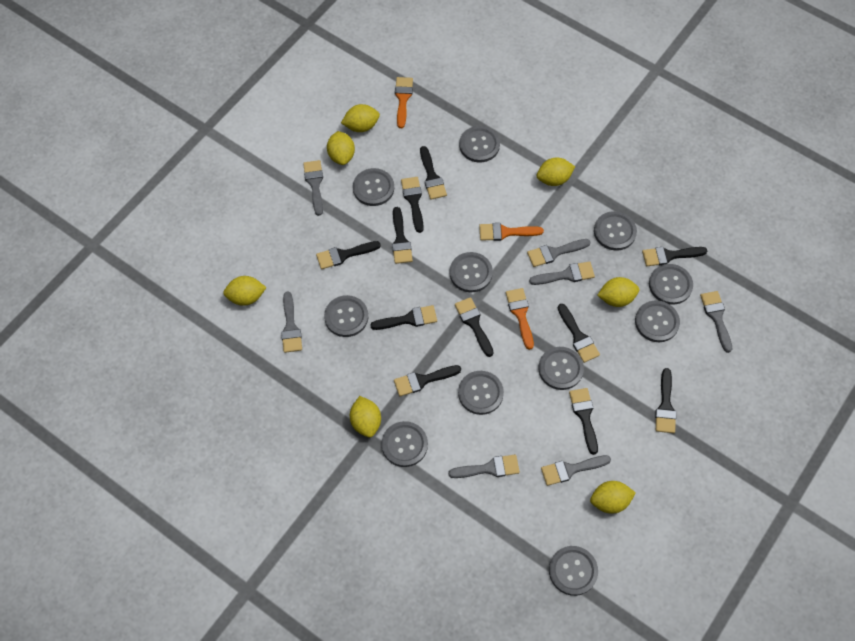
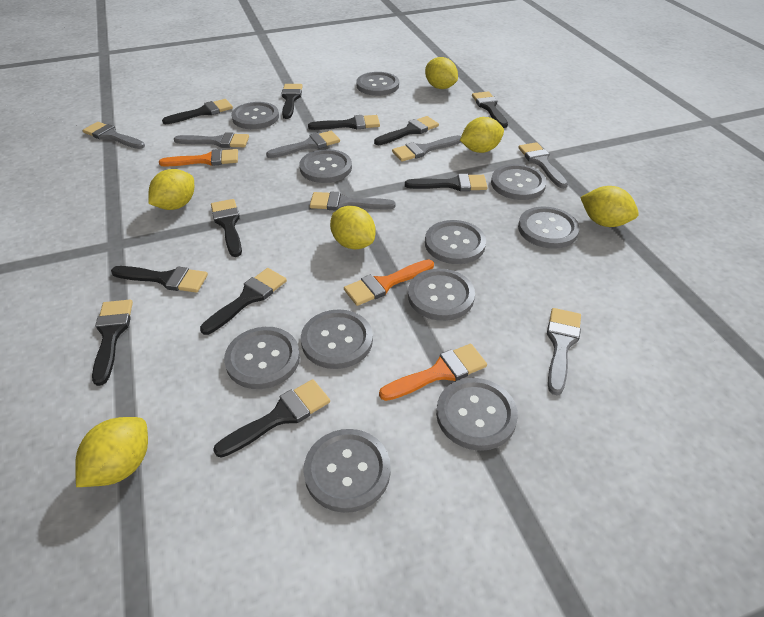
yellow lemon: [223,276,267,306] [327,131,355,165] [341,104,380,132] [350,396,381,437] [537,158,575,186] [590,481,636,513] [597,277,639,307] = 7 -> [75,417,148,487] [148,169,194,210] [330,206,376,249] [425,57,458,89] [460,117,504,153] [580,186,639,227] = 6

